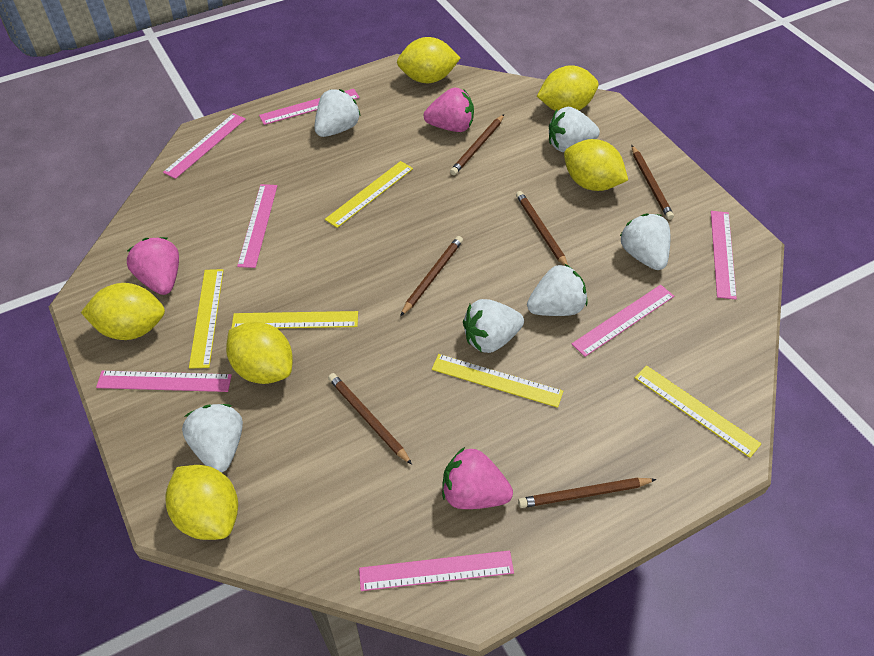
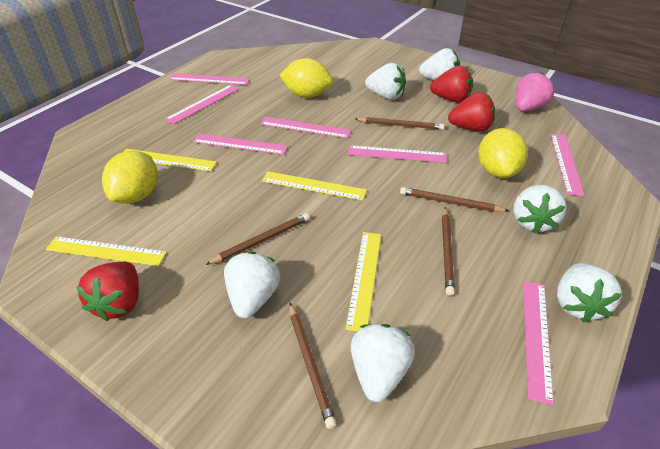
brown pencil: [328,373,412,465] [400,236,463,316] [450,114,504,175] [516,191,568,266] [518,478,656,508] [632,145,674,220] = 6 -> [205,213,310,265] [290,303,337,429] [355,117,445,130] [400,187,509,212] [442,207,455,296] = 5
pink strawberry: [127,237,179,295] [423,88,474,132] [442,447,513,509] = 3 -> [516,72,555,111] = 1
red strawberry: none = 0 -> [76,262,139,321] [430,65,473,103] [448,92,495,132] = 3
yellow lemon: [81,283,165,340] [166,465,238,540] [226,322,293,384] [397,37,461,83] [537,65,599,111] [564,139,628,191] = 6 -> [102,151,158,204] [280,58,333,98] [478,128,528,178] = 3
yellow ruler: [189,269,224,369] [231,311,358,329] [325,161,413,228] [432,354,563,408] [635,365,761,458] = 5 -> [45,236,167,266] [124,149,217,172] [262,171,367,201] [345,232,381,332] = 4

